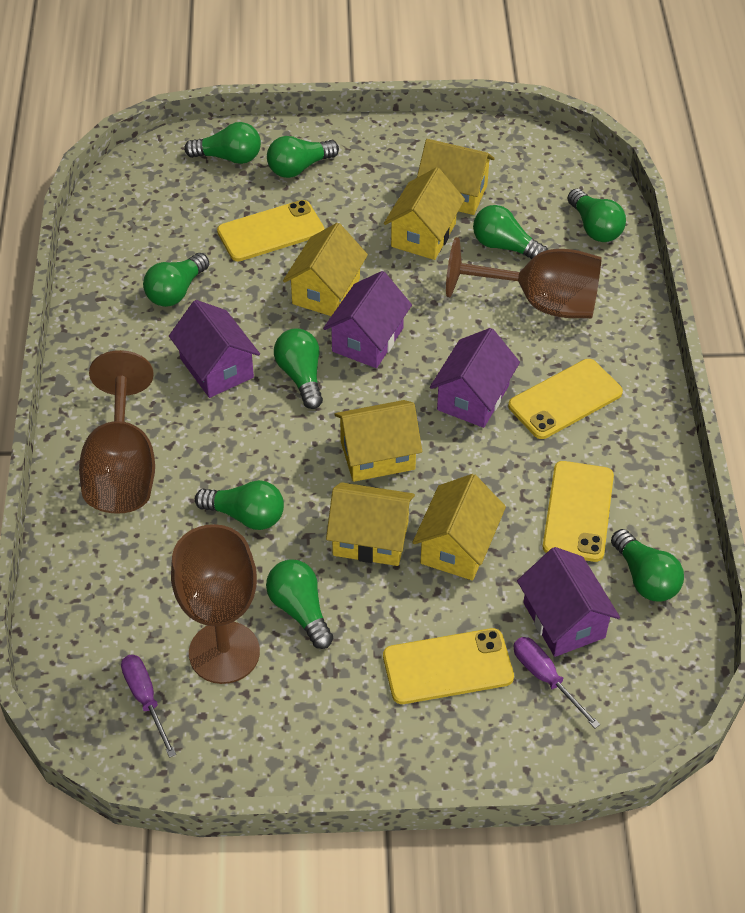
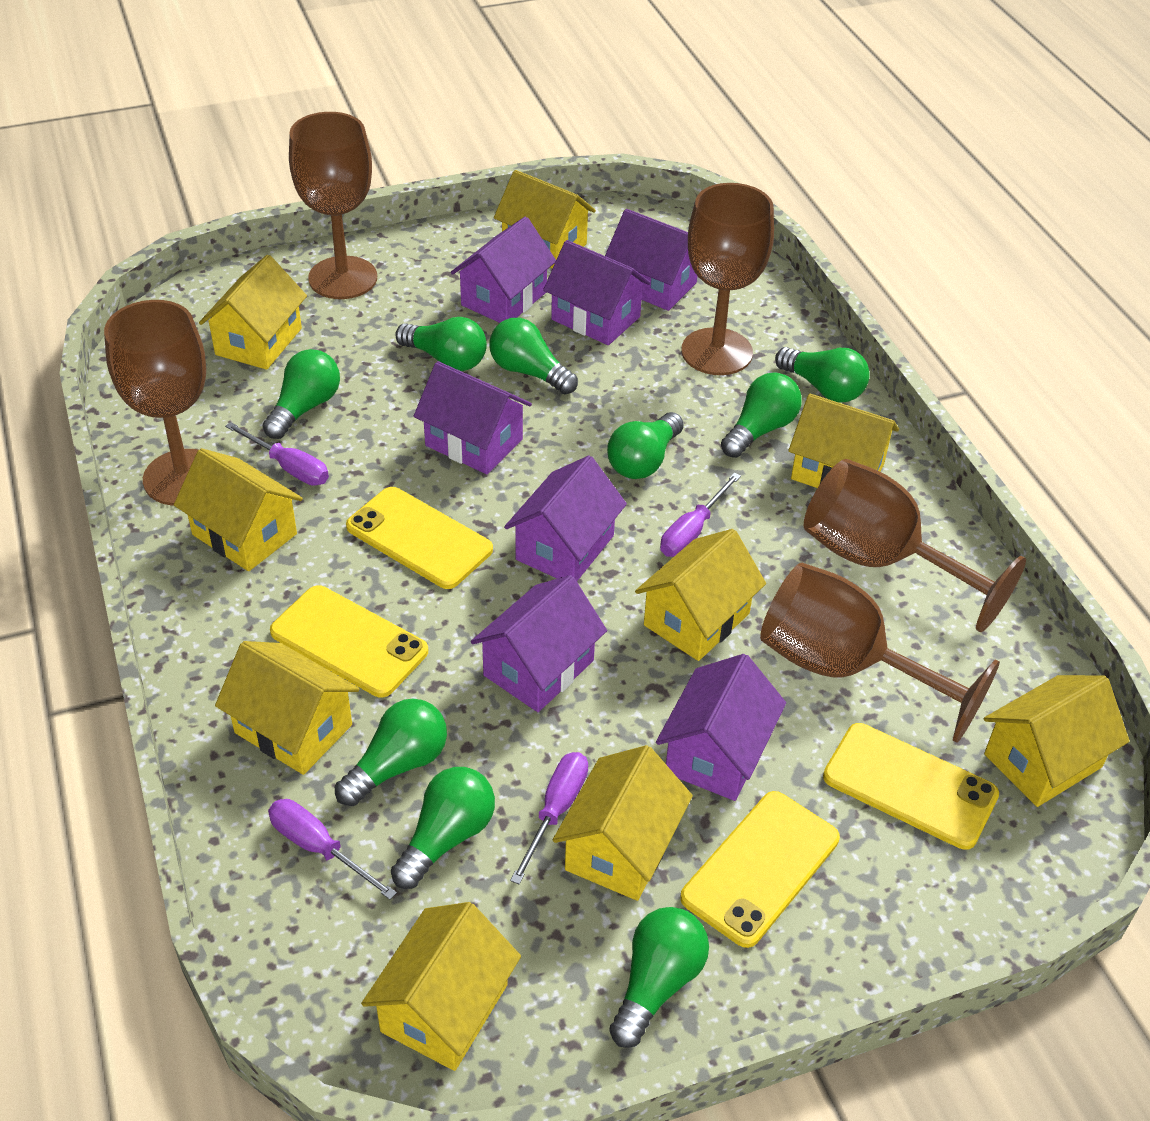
brown goblet: [79,350,155,514] [171,524,260,684] [446,237,602,318] = 3 -> [104,300,206,506] [289,112,377,299] [681,183,774,375] [760,563,1000,743] [804,459,1026,632] = 5
purple house: [169,300,260,398] [323,271,412,368] [430,328,520,428] [517,547,620,657] = 4 -> [414,361,532,474] [451,217,556,323] [471,575,607,712] [504,455,627,581] [543,240,651,345] [605,209,697,311] [656,654,786,801] = 7
purple screwdriver: [121,655,176,758] [514,637,600,728] = 2 -> [225,422,329,486] [268,799,397,900] [510,752,588,884] [660,473,741,557] = 4
yellow house: [283,223,368,316] [326,482,415,566] [334,400,422,482] [384,167,465,260] [412,474,506,580] [417,139,495,215] = 6 -> [174,448,303,571] [199,255,307,370] [215,641,360,775] [361,902,521,1071] [494,170,596,269] [553,745,693,901] [635,529,766,661] [789,394,899,488] [984,675,1129,807] = 9

